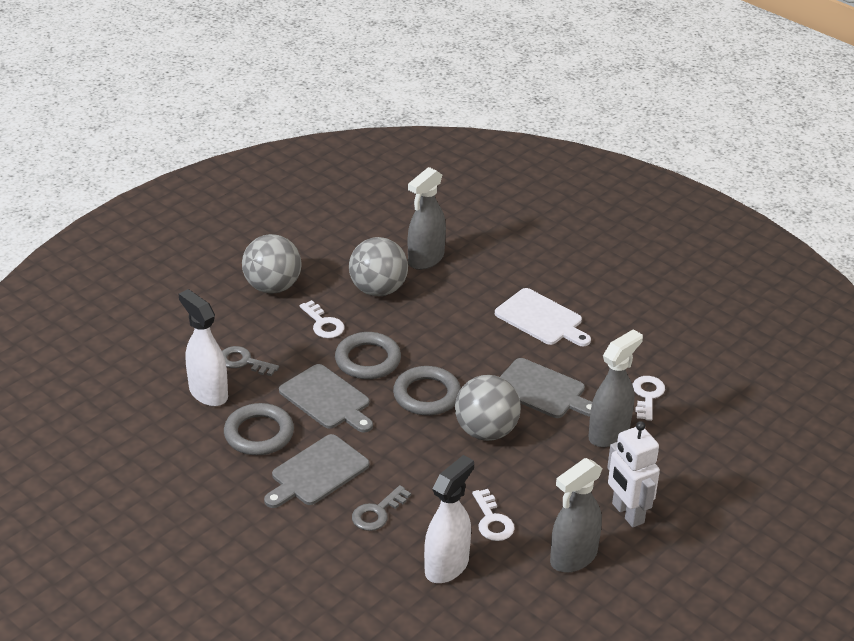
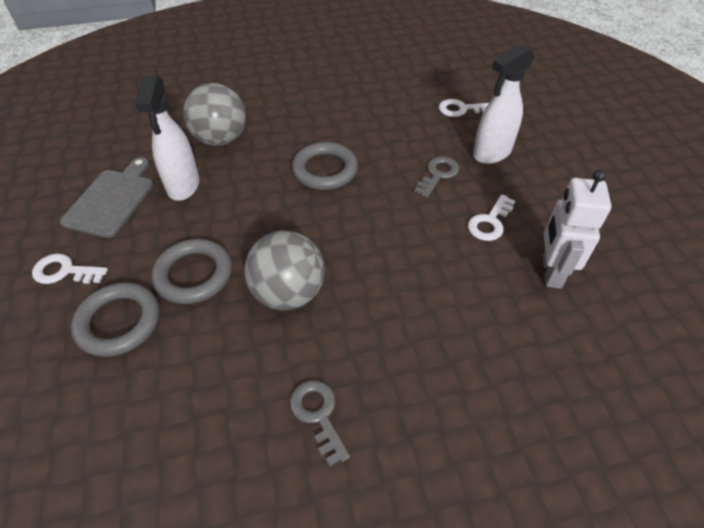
grey ball: [242,234,301,294] [349,237,408,296] [455,375,521,441] = 3 -> [183,83,246,146] [244,231,325,310] = 2
grey cutting board: [264,434,369,508] [279,364,373,433] [500,358,592,418] = 3 -> [60,157,153,238] = 1
grey spray bottle: [408,167,446,270] [550,458,603,573] [588,329,643,447] = 3 -> none = 0
white cutting board: [495,288,591,347] = 1 -> none = 0

